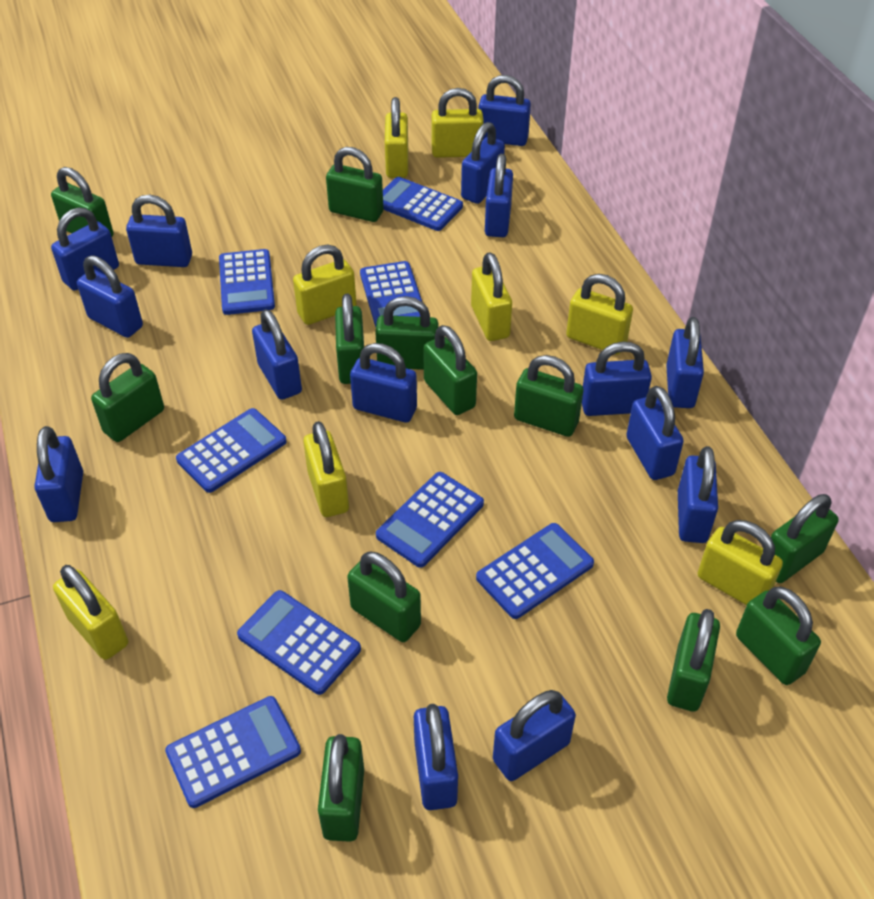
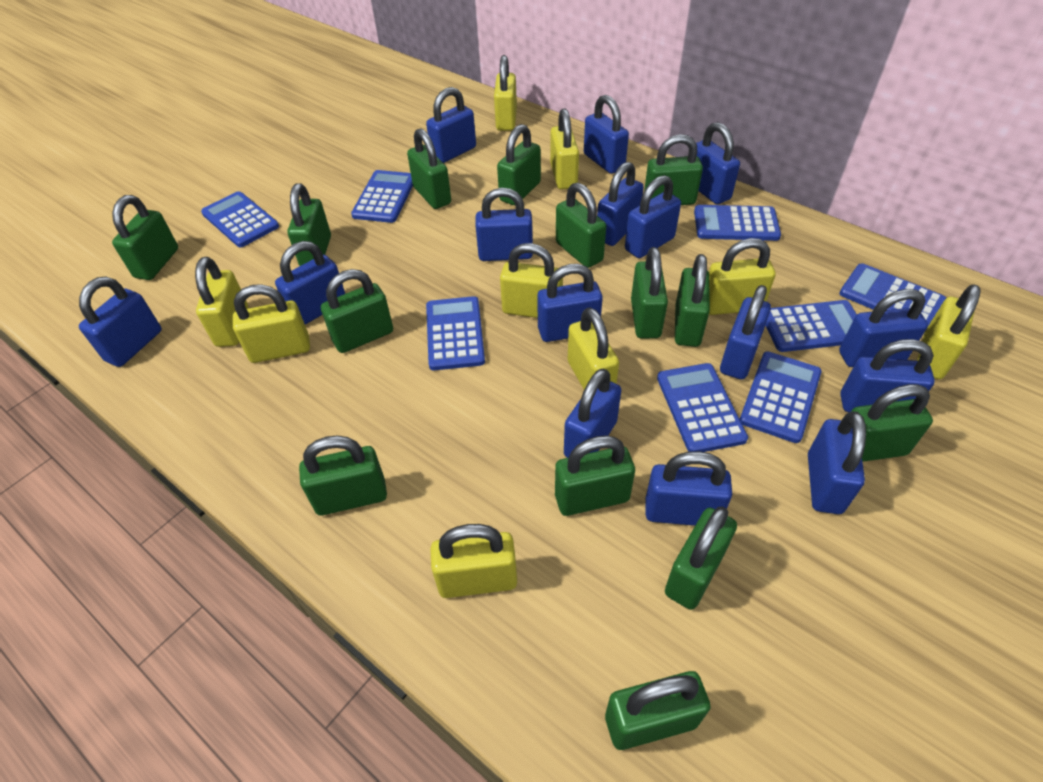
green padlock: [51,167,114,237] [91,353,164,442] [318,734,364,842] [326,147,384,222] [335,294,364,384] [347,552,421,642] [375,296,439,370] [423,325,477,415] [514,355,584,437] [667,609,720,711] [736,587,821,685] [771,494,839,583] = 12 -> [112,195,178,280] [288,183,331,266] [299,436,387,516] [321,269,393,353] [407,128,451,209] [497,124,541,205] [555,435,635,516] [556,183,606,268] [605,671,711,750] [631,247,668,338] [644,134,703,205] [665,506,737,610] [675,254,710,347] [851,384,933,462] = 14
yellow padlock: [53,565,128,660] [293,245,357,325] [303,421,349,517] [385,97,408,178] [431,88,484,158] [471,252,512,341] [566,274,633,355] [698,520,783,605] = 8 -> [195,257,248,347] [233,284,310,363] [430,524,517,598] [494,55,517,131] [500,243,563,318] [550,109,579,190] [568,307,619,390] [709,238,776,315] [917,284,981,379] = 9

